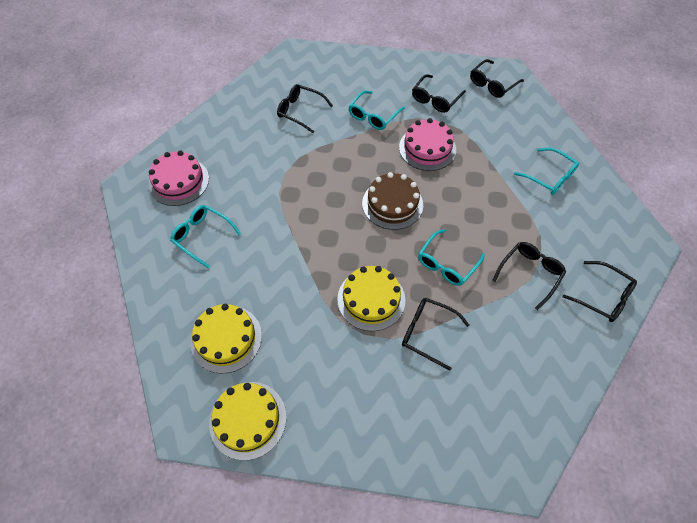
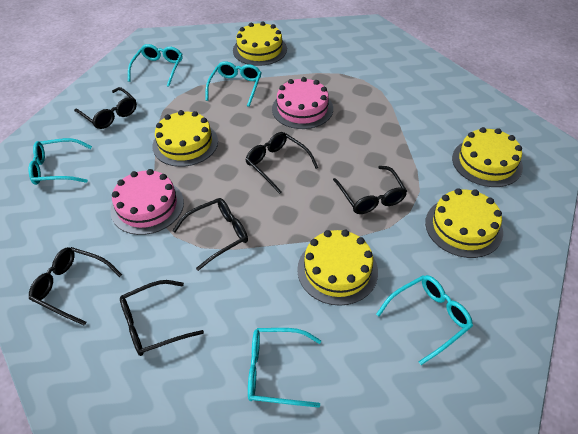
brown cake: [362,172,423,230] = 1 -> none = 0
turquoise glasses: [170,205,241,268] [348,90,405,130] [418,229,485,286] [514,148,579,195] = 4 -> [29,138,92,185] [128,44,183,87] [205,61,262,107] [248,328,321,407] [376,275,473,365] = 5
yellow cake: [190,304,262,374] [209,382,286,460] [337,266,405,331] = 3 -> [152,110,218,167] [233,22,287,66] [297,230,378,306] [425,188,503,258] [452,127,523,187] = 5

